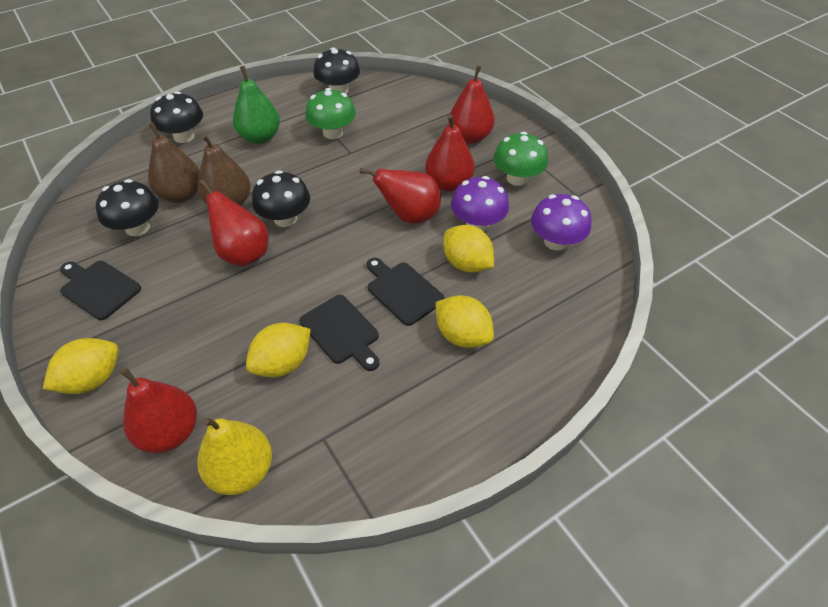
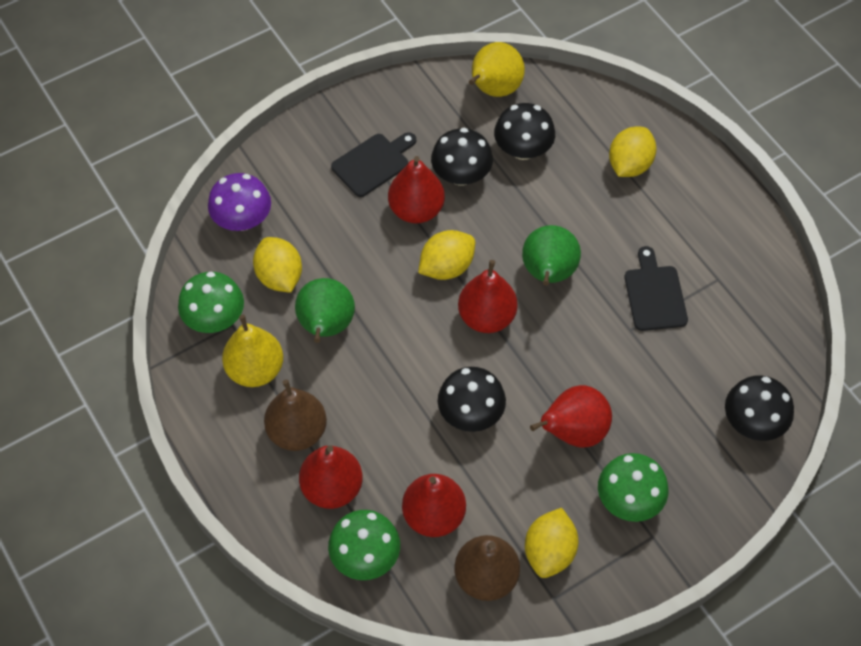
black cutting board: [60,261,141,320] [300,295,379,371] [367,258,445,326] = 3 -> [331,132,416,197] [624,246,688,331] = 2
green mushroom: [305,88,356,139] [494,132,548,186] = 2 -> [178,272,244,333] [328,510,400,580] [598,453,668,522] = 3
green pear: [233,66,280,144] = 1 -> [295,278,355,343] [522,225,581,286] = 2
purple mushroom: [451,176,509,231] [531,194,591,251] = 2 -> [208,173,271,231] = 1
yellow pear: [197,417,272,495] = 1 -> [222,315,283,387] [469,42,525,97] = 2

